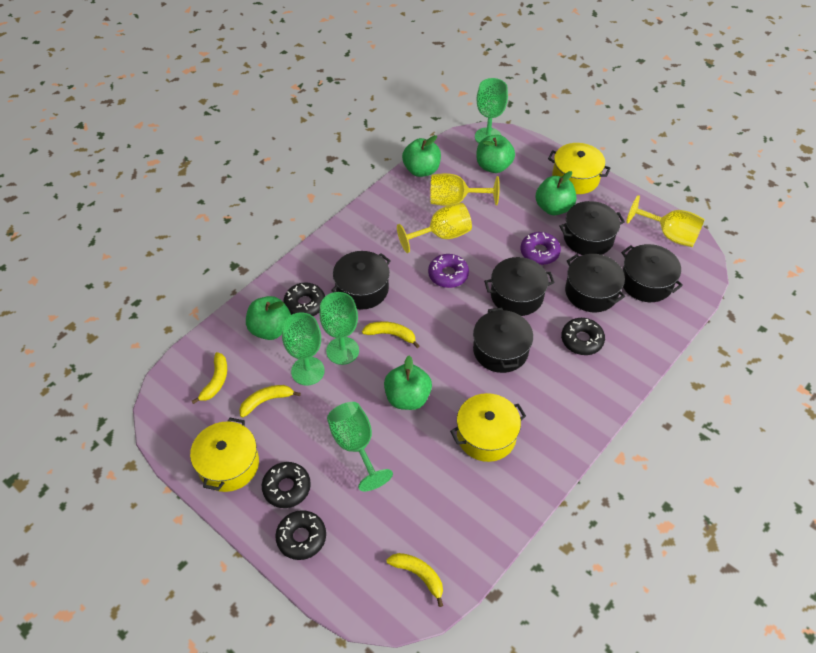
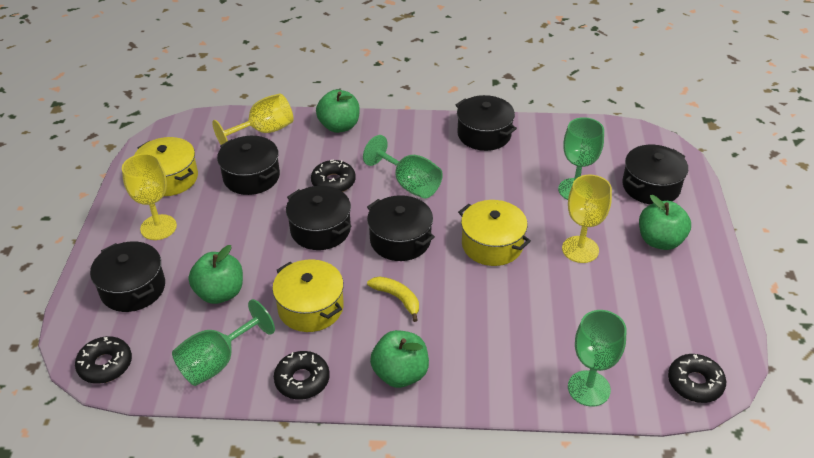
green apple: [246,296,291,340] [384,355,432,410] [402,135,441,177] [476,135,515,173] [536,171,576,215] = 5 -> [188,245,243,304] [316,90,360,133] [370,330,429,388] [639,195,691,250] = 4
purple donut: [428,254,469,288] [521,232,561,265] = 2 -> none = 0
yellow banana: [192,352,227,404] [239,385,301,417] [362,321,419,348] [386,553,443,607] = 4 -> [367,277,419,322] = 1

